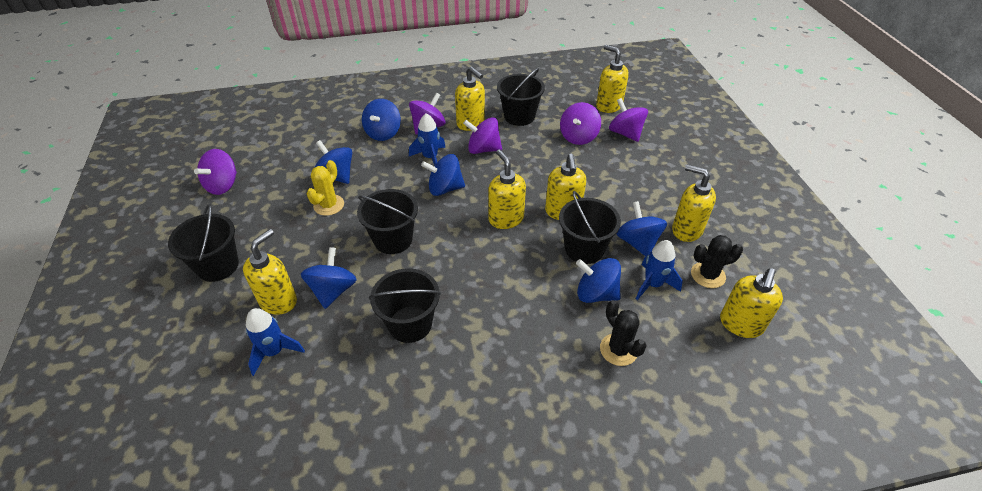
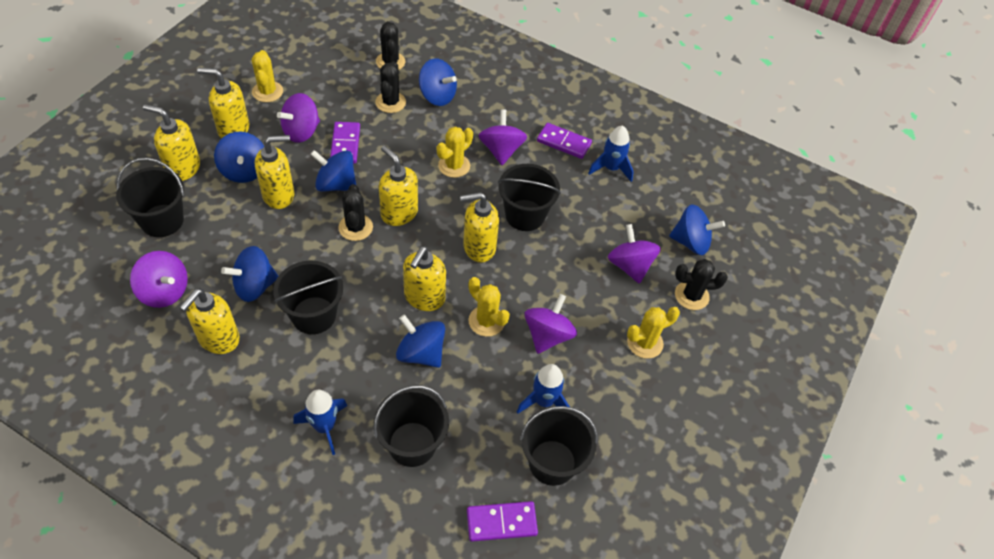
black cactus: [600,300,647,366] [691,235,743,288] = 2 -> [338,184,373,241] [375,61,406,113] [376,21,405,70] [675,259,728,310] = 4
purple domino: none = 0 -> [330,122,360,164] [467,501,538,542] [537,123,592,159] = 3
yellow cactus: [306,160,344,216] = 1 -> [252,50,283,102] [437,126,473,178] [468,277,510,337] [627,307,680,359] = 4

